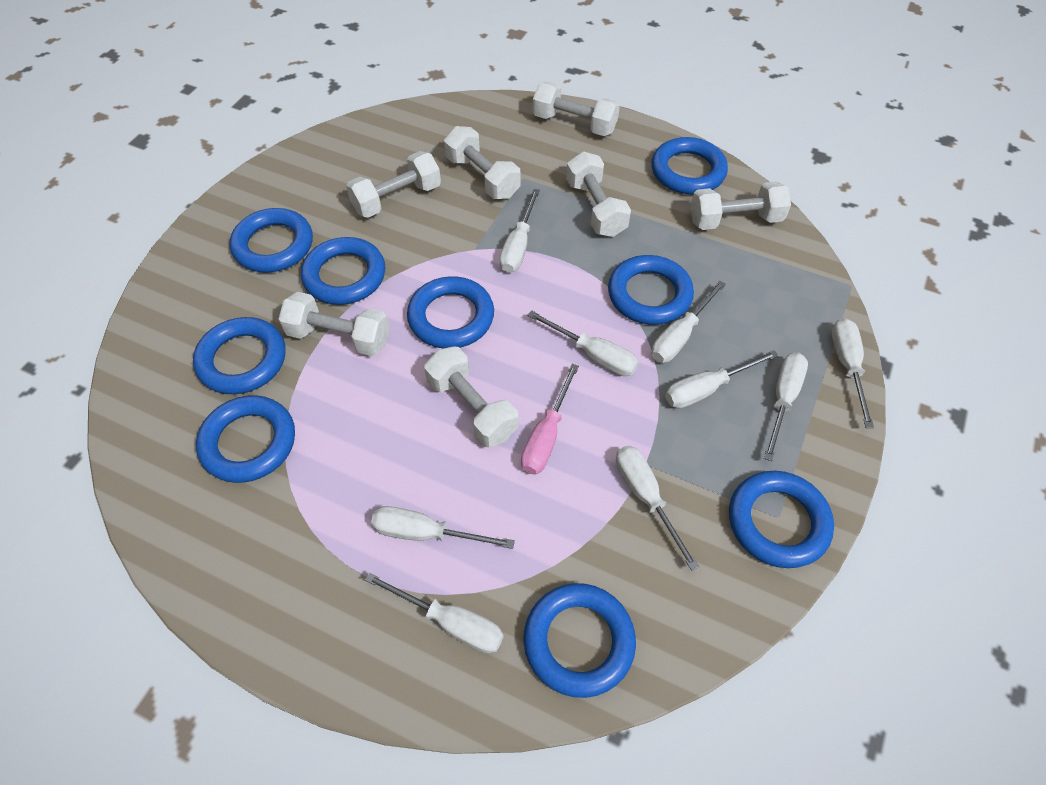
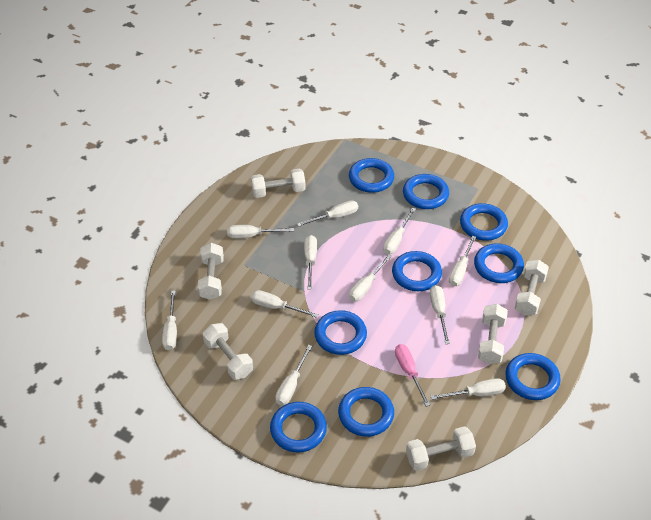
white dumbbell: [279,292,389,356] [346,151,441,218] [424,346,518,447] [444,126,521,199] [533,82,620,136] [566,151,631,237] [691,181,791,230] = 7 -> [198,243,224,300] [203,323,253,380] [251,169,306,198] [406,426,476,471] [478,304,508,364] [515,260,549,316] = 6
white screwdriver: [365,572,504,653] [371,506,515,549] [500,189,540,273] [527,310,638,376] [616,446,699,571] [652,281,726,363] [665,350,779,408] [764,353,808,461] [832,318,874,428] = 9 -> [162,291,177,350] [227,225,294,238] [251,290,319,318] [275,345,312,406] [297,200,358,227] [304,235,317,290] [349,254,392,301] [383,208,416,254] [430,285,450,344] [431,378,506,400] [449,236,476,286] = 11

